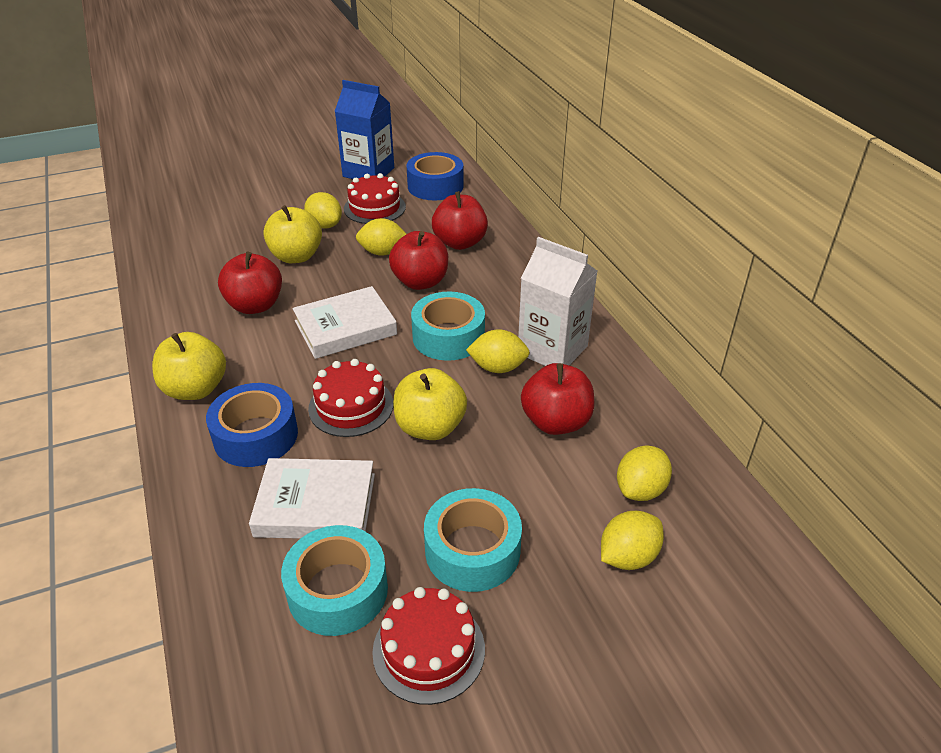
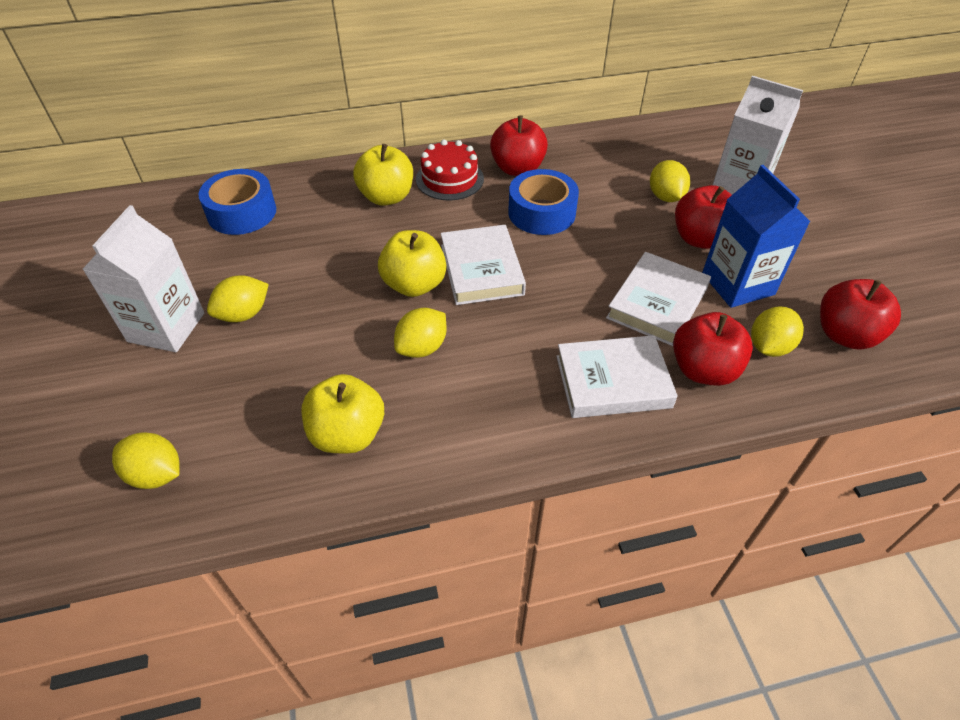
red cake: [308,359,393,437] [344,173,406,224] [372,587,485,705] = 3 -> [416,140,484,201] = 1
turquoise tape: [281,525,388,636] [411,291,485,361] [424,488,522,592] = 3 -> none = 0
white book: [249,458,375,539] [292,286,397,359] = 2 -> [441,225,526,305] [556,335,678,418] [606,252,711,346] = 3
white carton: [518,237,597,366] = 1 -> [82,205,204,352] [713,76,803,195] = 2

